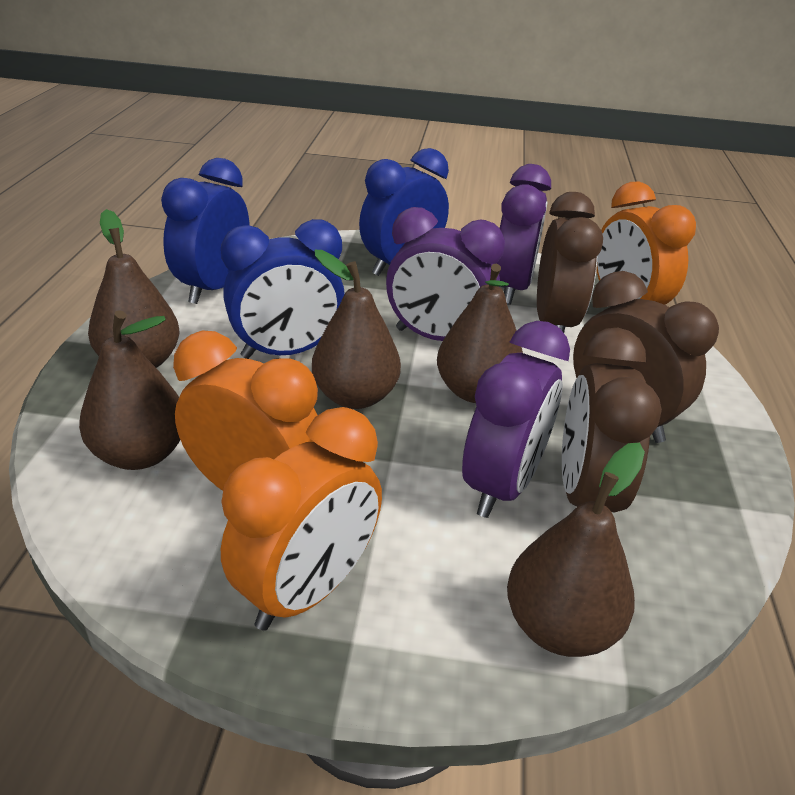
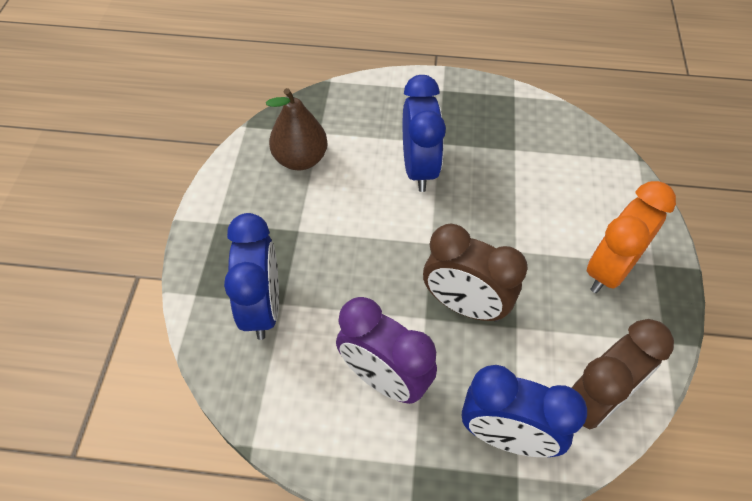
brown clock: [537,192,603,333] [562,328,662,513] [573,271,719,443] = 3 -> [423,224,528,322] [571,319,674,429] = 2
brown pear: [79,310,180,470] [88,209,180,368] [312,250,401,409] [437,264,523,403] [507,443,645,657] = 5 -> [266,88,328,170] = 1
orange clock: [173,331,318,491] [221,407,382,631] [596,182,696,305] = 3 -> [587,181,676,293] = 1
purple clock: [386,207,505,341] [462,321,570,518] [496,164,551,305] = 3 -> [336,297,437,404] = 1

